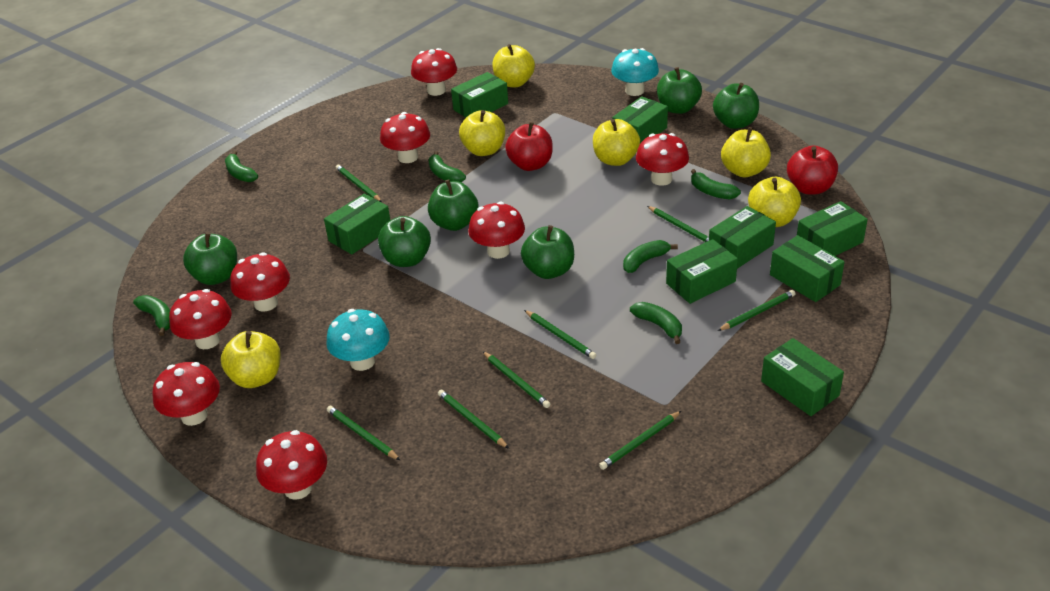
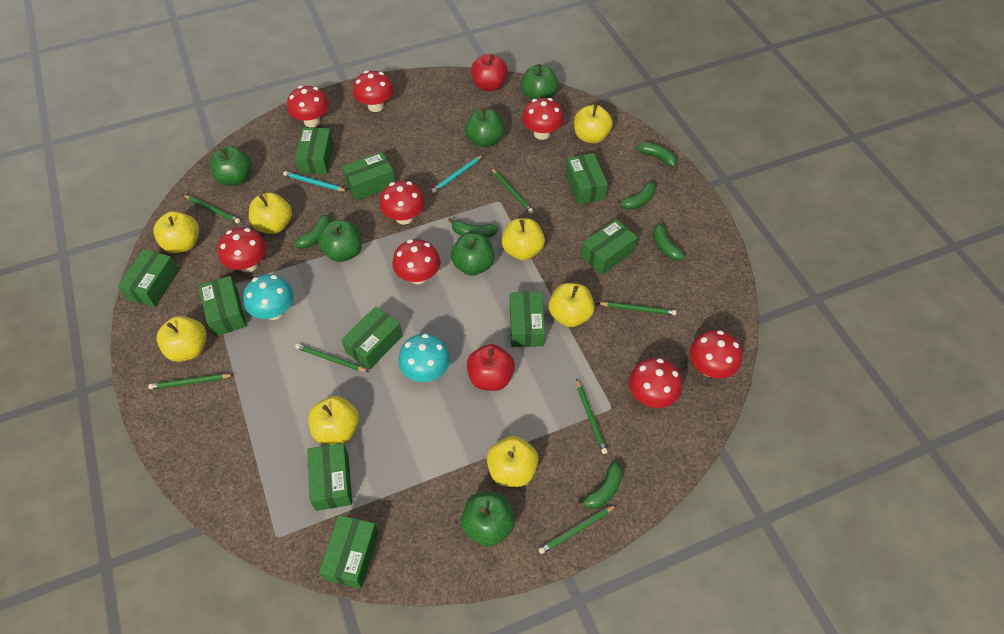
green box: [324,194,390,254] [451,72,508,117] [612,96,668,143] [666,239,738,304] [709,206,776,269] [761,338,844,416] [770,235,844,302] [797,201,868,256] = 8 -> [118,249,179,307] [199,276,247,336] [295,128,334,174] [307,443,352,511] [319,515,379,589] [341,306,402,370] [342,152,395,201] [510,292,545,347] [565,153,608,205] [581,219,638,275] = 10
green pencil: [327,406,400,460] [336,165,382,202] [438,390,509,449] [482,351,550,408] [524,310,596,359] [599,411,681,470] [647,206,709,242] [718,290,796,331] = 8 -> [148,373,234,389] [183,195,240,223] [295,343,369,372] [491,168,533,213] [538,505,616,554] [576,379,608,454] [598,302,677,315] = 7
turquoise pencil: none = 0 -> [283,171,347,191] [432,155,483,193] = 2
yellow apple: [221,331,281,388] [459,110,505,156] [492,44,535,87] [593,119,640,166] [721,127,771,177] [748,177,801,227] = 6 -> [153,211,199,253] [157,316,207,362] [249,193,292,234] [309,396,359,445] [487,436,539,487] [501,218,545,260] [549,283,595,327] [574,104,613,143] = 8

